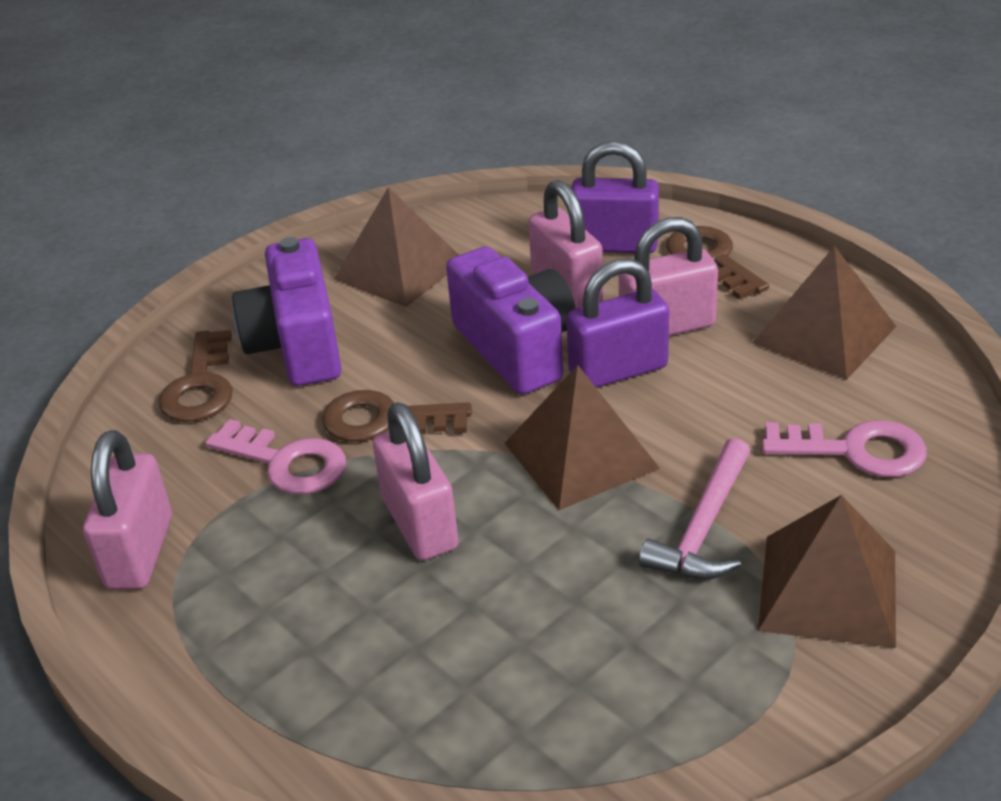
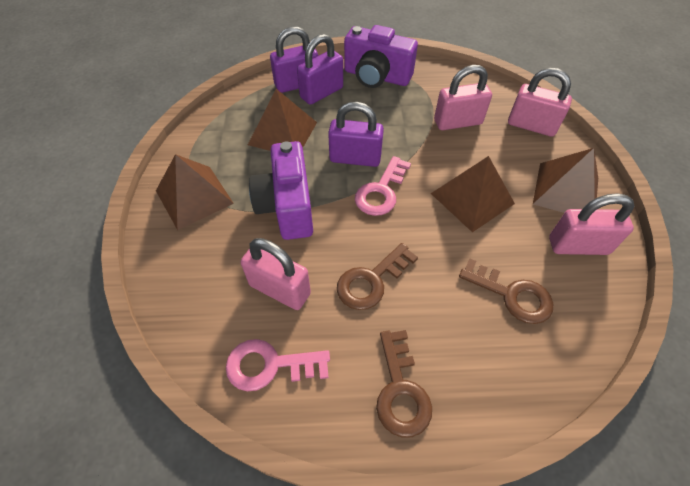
pink hammer: [639,438,750,579] = 1 -> none = 0
purple padlock: [566,258,669,388] [571,141,659,253] = 2 -> [270,26,318,93] [297,34,343,105] [328,102,384,167] = 3

